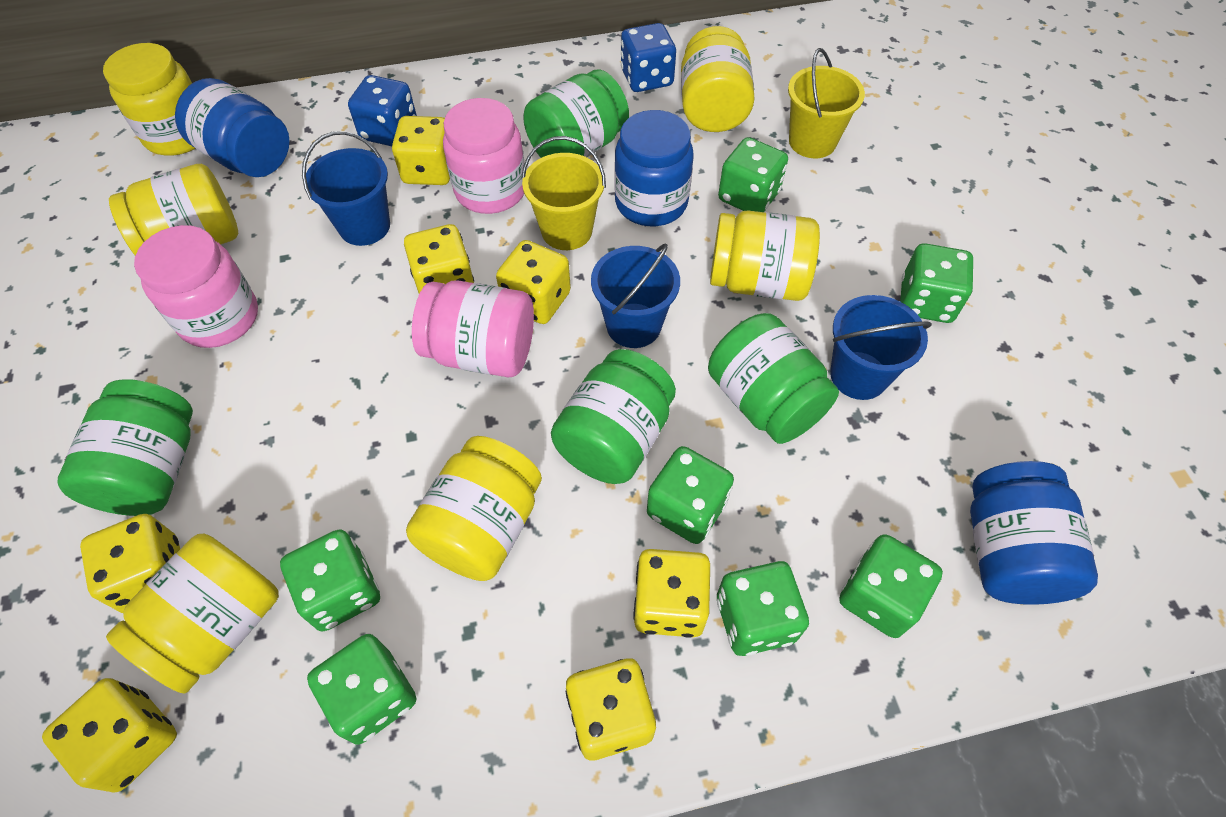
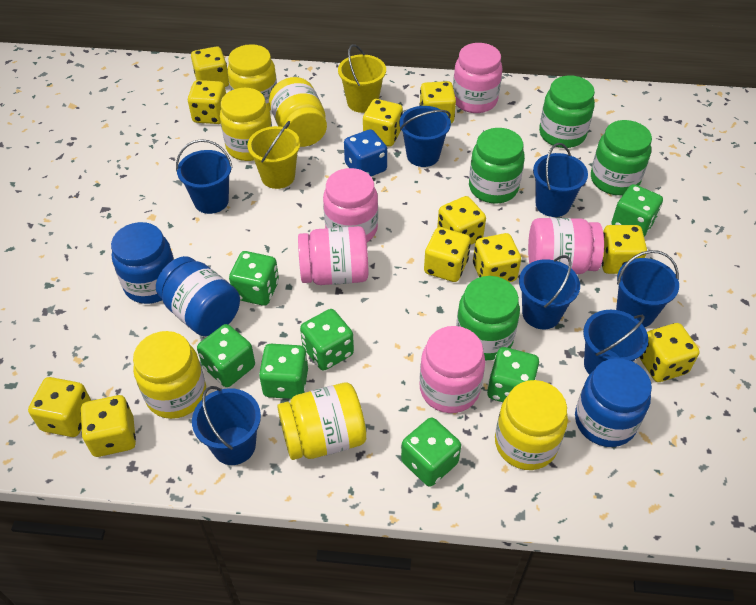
blue bucket: [302,131,390,246] [591,244,680,348] [830,295,932,400] = 3 -> [176,139,233,214] [192,386,261,465] [399,106,451,167] [519,255,580,329] [533,143,588,217] [583,310,648,375] [616,250,679,327] = 7
blue dice: [348,75,417,146] [621,23,676,92] = 2 -> [344,129,387,176] = 1
pink jar: [134,225,258,348] [412,280,534,377] [443,98,525,214] = 3 -> [298,226,368,285] [323,168,378,242] [419,326,485,413] [453,43,502,113] [528,218,604,274] = 5
yellow dice: [42,678,177,792] [80,514,180,613] [392,116,450,185] [404,224,474,294] [496,240,571,324] [566,659,656,760] [633,549,710,638] = 7 -> [28,377,92,437] [81,395,136,457] [188,80,226,124] [191,47,229,87] [363,99,403,147] [419,81,456,123] [424,227,471,282] [437,196,486,245] [473,233,521,282] [602,225,647,274] [639,323,700,382] = 11

